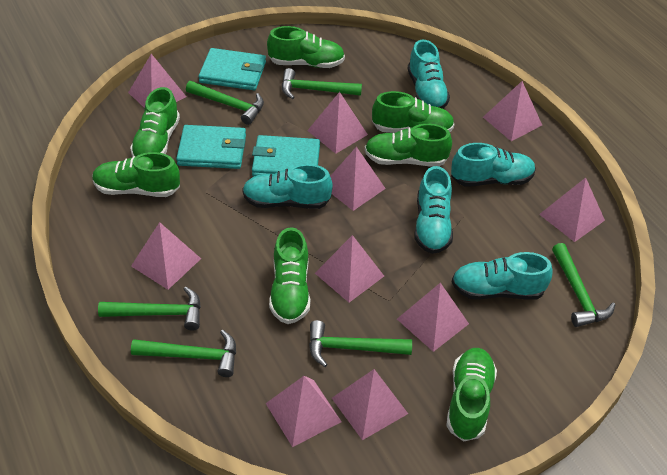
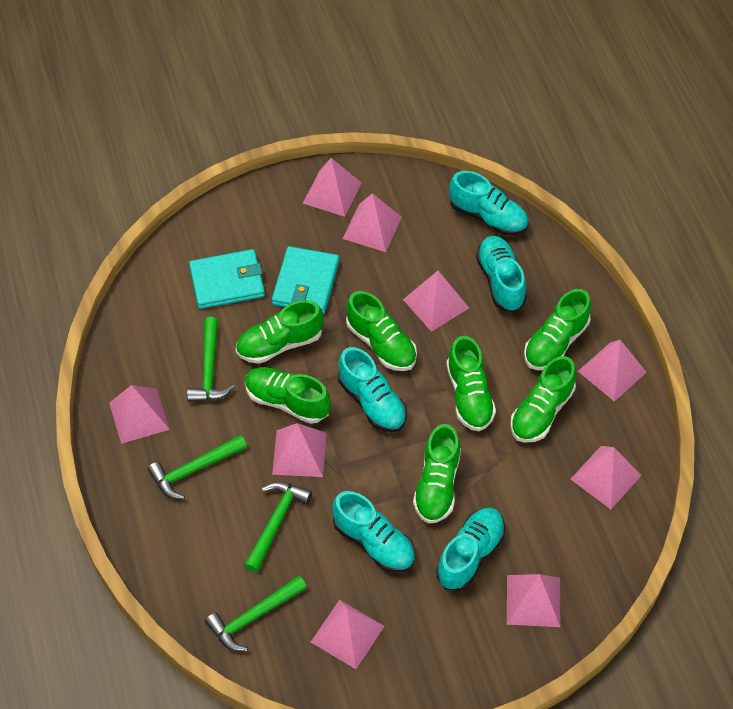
green hammer: [98,287,201,331] [131,330,236,377] [186,81,264,125] [282,68,362,99] [309,320,412,367] [552,243,615,327] = 6 -> [147,435,247,499] [187,317,235,402] [205,576,307,652] [244,482,312,572] = 4
pink pyramid: [128,54,186,108] [131,222,201,290] [265,376,341,447] [307,92,368,154] [315,235,384,303] [330,147,386,211] [332,369,408,440] [397,283,469,352] [483,81,542,141] [539,178,605,242] = 10 -> [109,385,170,444] [272,423,327,477] [303,158,362,217] [311,600,384,669] [343,193,402,252] [403,271,469,332] [507,574,561,627] [571,446,642,509] [578,340,647,402] = 9
turquoise wallet: [176,125,246,169] [198,48,266,90] [252,135,320,176] = 3 -> [189,249,265,309] [272,246,339,314] = 2

